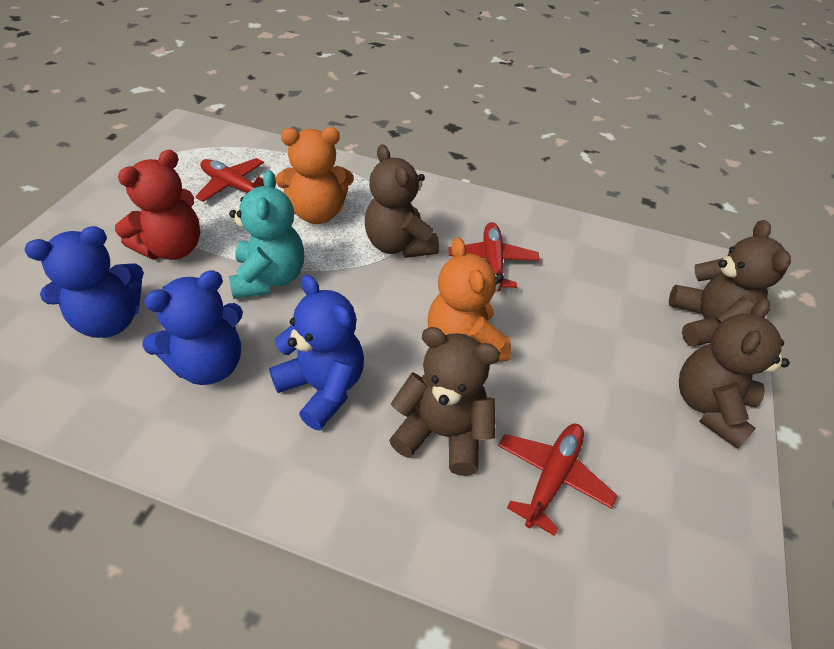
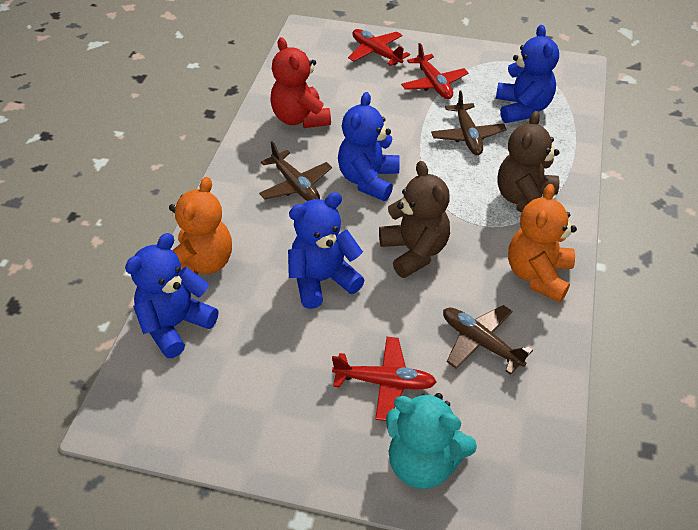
blue teddy bear: [25,226,144,338] [142,270,243,385] [269,275,364,431] = 3 -> [125,233,218,358] [288,192,365,309] [338,92,400,201] [496,25,559,123] = 4
brown plane: none = 0 -> [259,141,332,201] [431,90,507,155] [443,305,533,375] = 3
brown teddy bear: [365,144,439,258] [389,327,500,476] [669,220,791,346] [679,298,790,449] = 4 -> [379,161,450,278] [497,111,559,213] = 2

